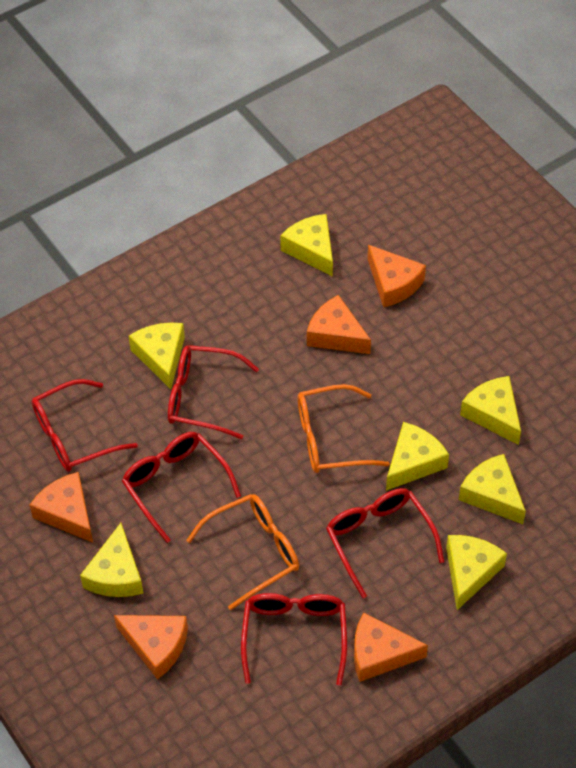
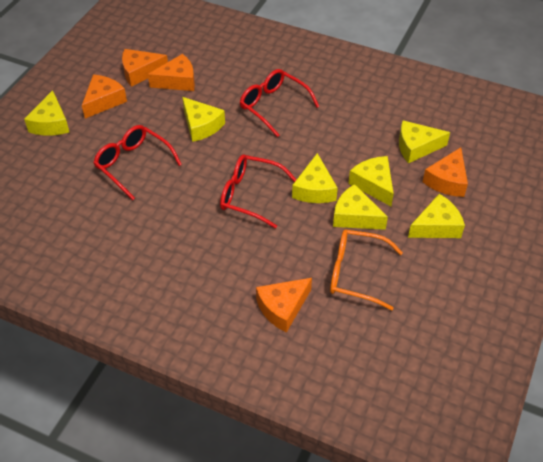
orange glasses: [186,494,299,610] [298,384,389,473] = 2 -> [330,230,403,310] = 1
red glasses: [32,379,138,472] [122,432,241,543] [168,345,259,439] [241,593,347,685] [326,488,444,598] = 5 -> [93,125,182,200] [220,155,297,229] [240,69,319,137] = 3

